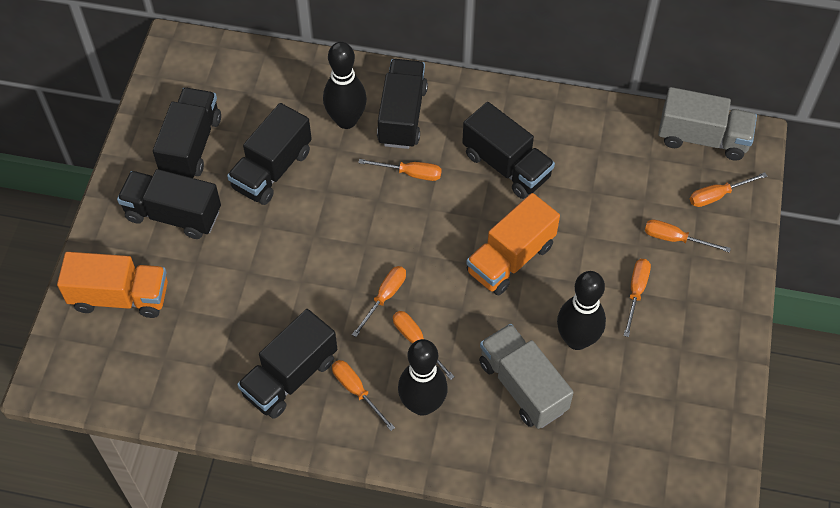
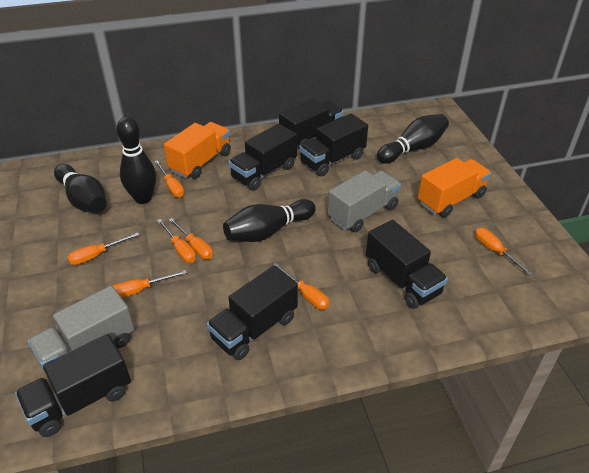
black bowling pin: [323,42,367,129] [398,339,448,416] [557,271,606,350] = 3 -> [54,164,107,213] [116,117,156,204] [223,199,316,242] [377,114,449,164] = 4

